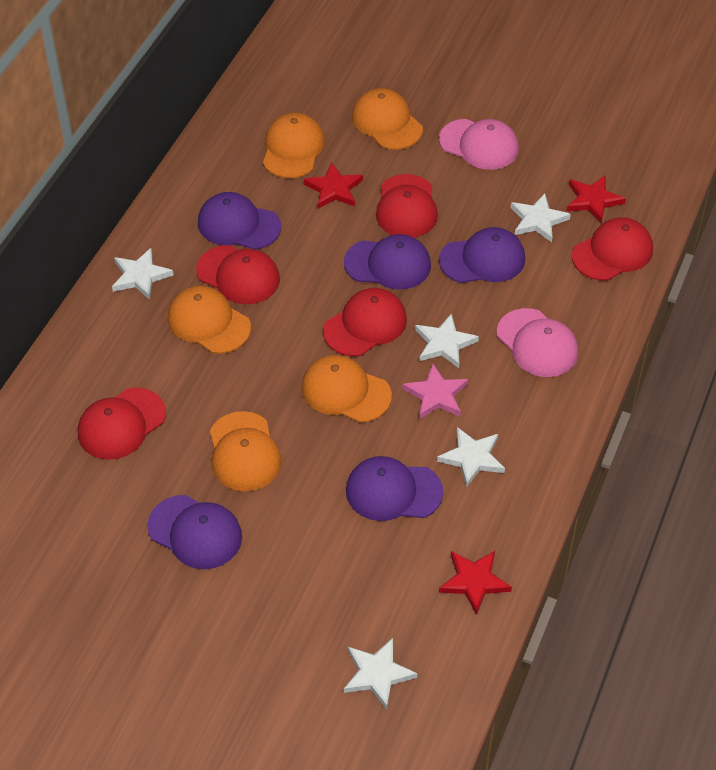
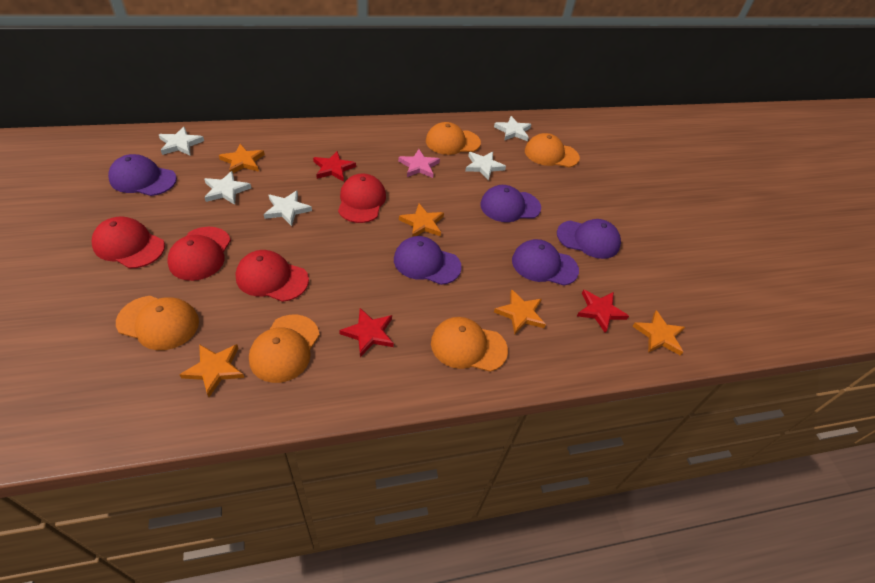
orange star: none = 0 -> [179,344,244,397] [219,144,265,173] [399,204,444,237] [494,289,546,334] [633,310,685,356] = 5
pink cap: [439,119,519,170] [497,308,578,377] = 2 -> none = 0
red cap: [78,388,166,460] [196,245,280,304] [323,288,407,357] [376,174,438,238] [572,217,653,281] = 5 -> [91,216,165,268] [167,227,231,281] [235,250,309,302] [338,174,386,223] = 4

